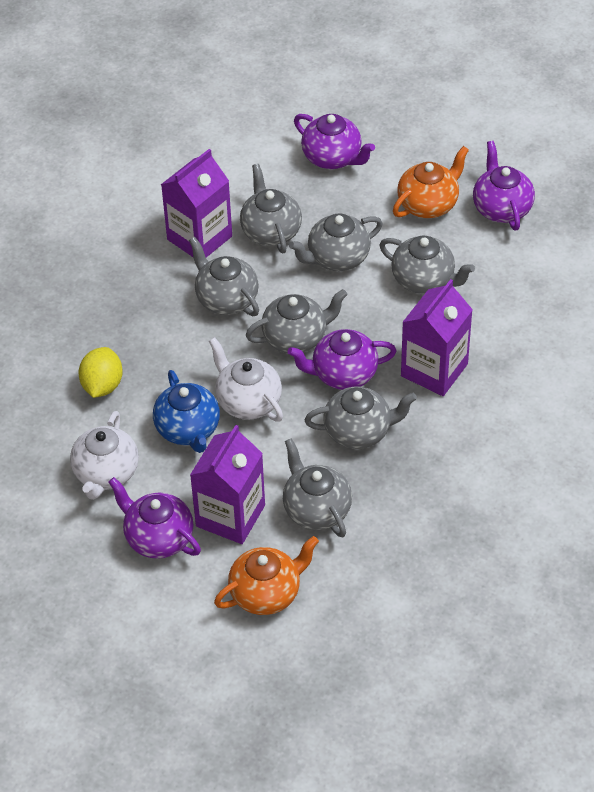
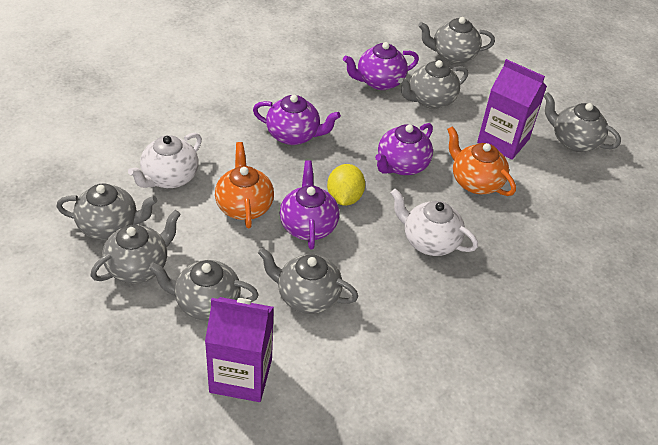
blue teapot: [153,370,220,453] = 1 -> none = 0
purple carton: [161,149,232,258] [190,425,265,544] [401,279,473,396] = 3 -> [205,297,274,402] [477,59,547,160] = 2

